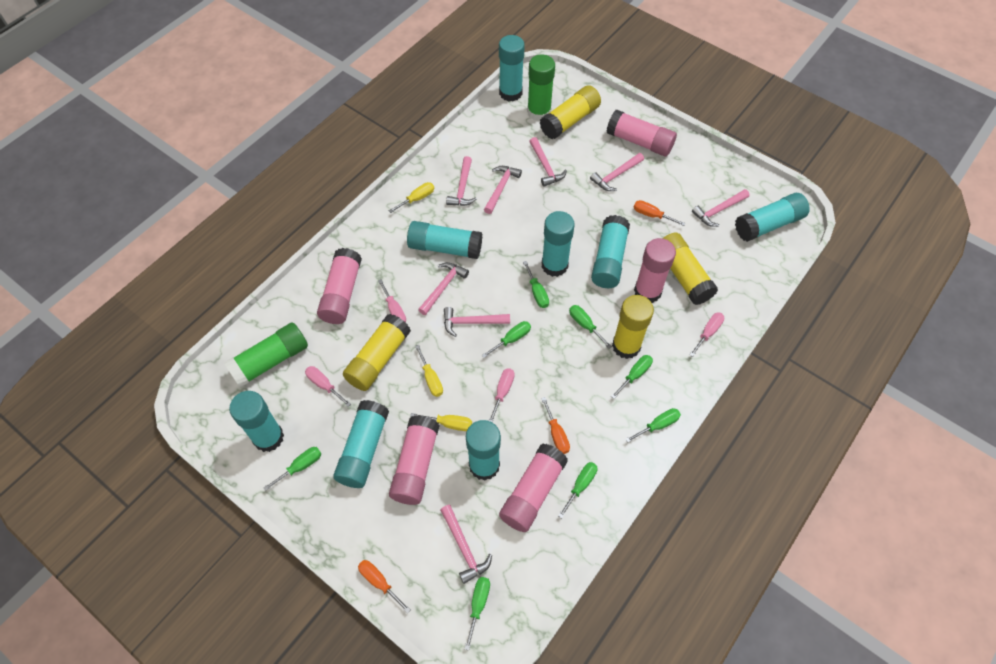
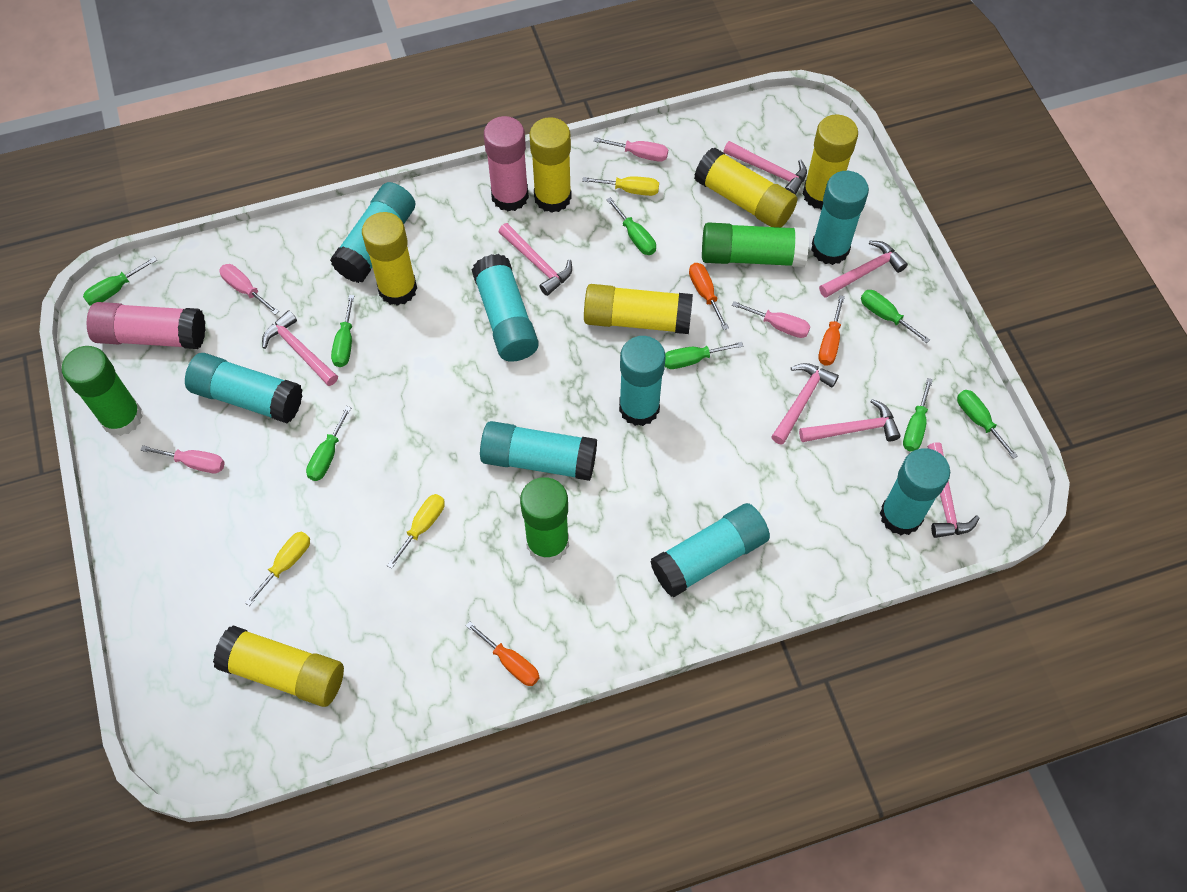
green glue stick: [224,322,308,388] [527,54,555,121] = 2 -> [62,346,143,436] [520,477,569,564] [702,222,809,267] = 3
pink glue stick: [317,248,362,324] [389,415,440,505] [499,444,568,532] [606,110,677,156] [634,238,676,303] = 5 -> [87,302,206,349] [484,116,529,211] = 2
pink hammer: [418,262,469,315] [440,505,492,584] [444,307,510,337] [446,156,477,206] [484,166,522,214] [529,137,567,187] [590,153,644,191] [692,189,750,227] = 8 -> [262,310,338,386] [498,223,572,296] [723,141,807,195] [771,363,839,445] [799,399,901,442] [819,241,908,298] [927,442,979,538] = 7
yellow glue stick: [343,314,411,391] [540,85,601,139] [612,295,654,359] [662,233,718,305] = 4 -> [213,625,344,707] [362,212,417,306] [529,117,572,213] [584,284,693,334] [694,147,797,227] [803,114,858,210] = 6

